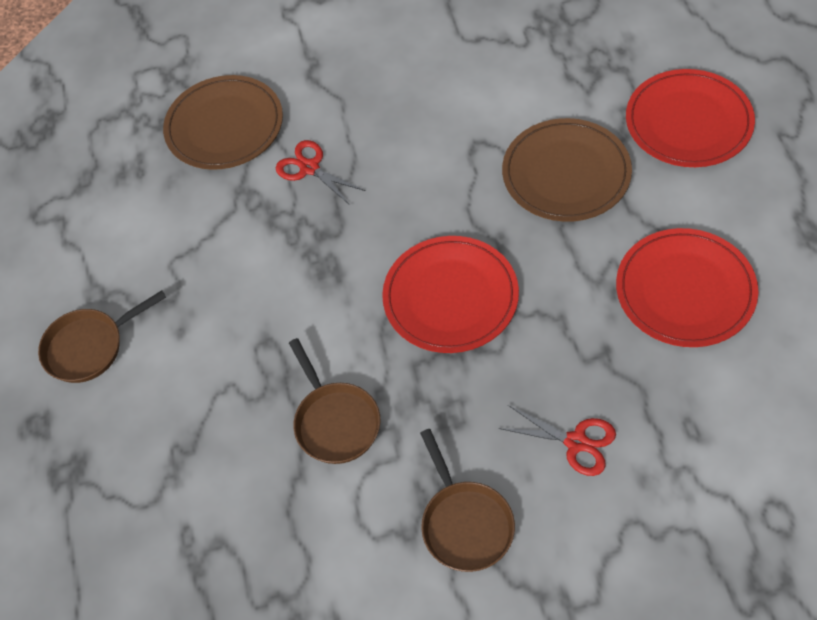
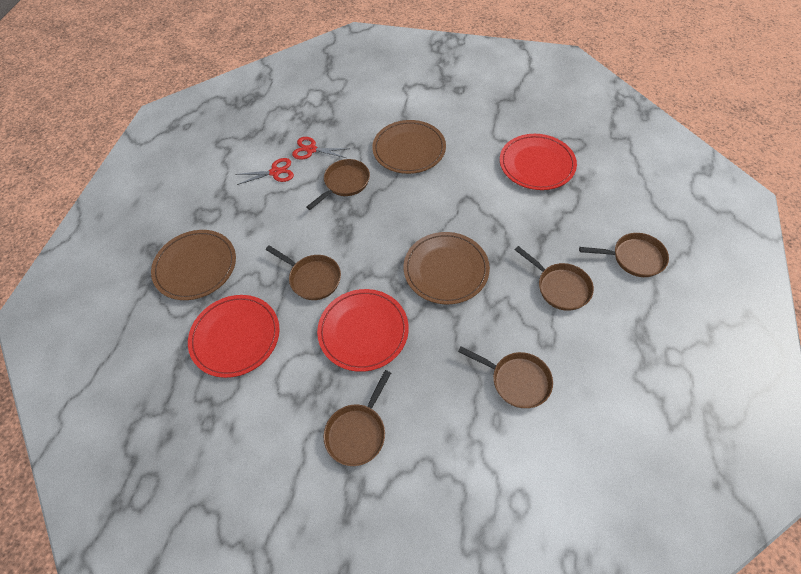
brown pan: [38,290,166,383] [289,338,380,464] [420,429,515,572] = 3 -> [266,245,341,300] [307,159,370,210] [324,370,391,466] [458,346,553,408] [515,246,594,311] [579,233,669,277] = 6
brown plate: [163,75,283,170] [502,118,632,222] = 2 -> [151,230,236,300] [372,120,446,174] [404,232,490,304] = 3

